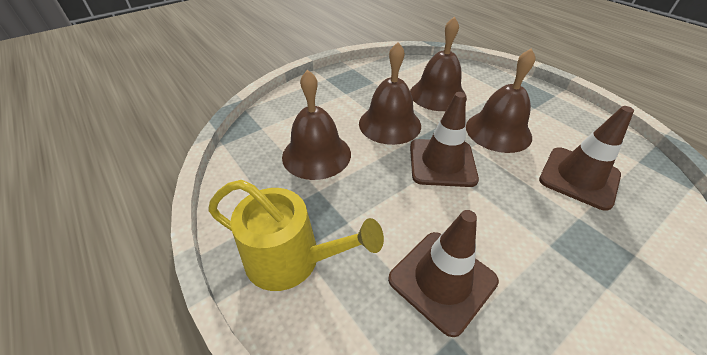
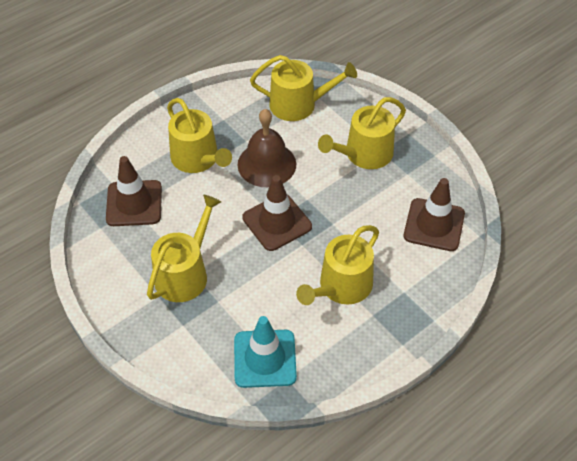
brown bell: [282,70,351,180] [359,42,421,145] [410,16,467,111] [466,48,535,153] = 4 -> [237,109,296,187] = 1
turquoise traffic cone: none = 0 -> [234,316,297,388] = 1
yellow watering can: [208,180,384,291] = 1 -> [147,195,221,302] [167,98,232,173] [250,55,357,121] [296,225,379,305] [318,97,406,169] = 5

